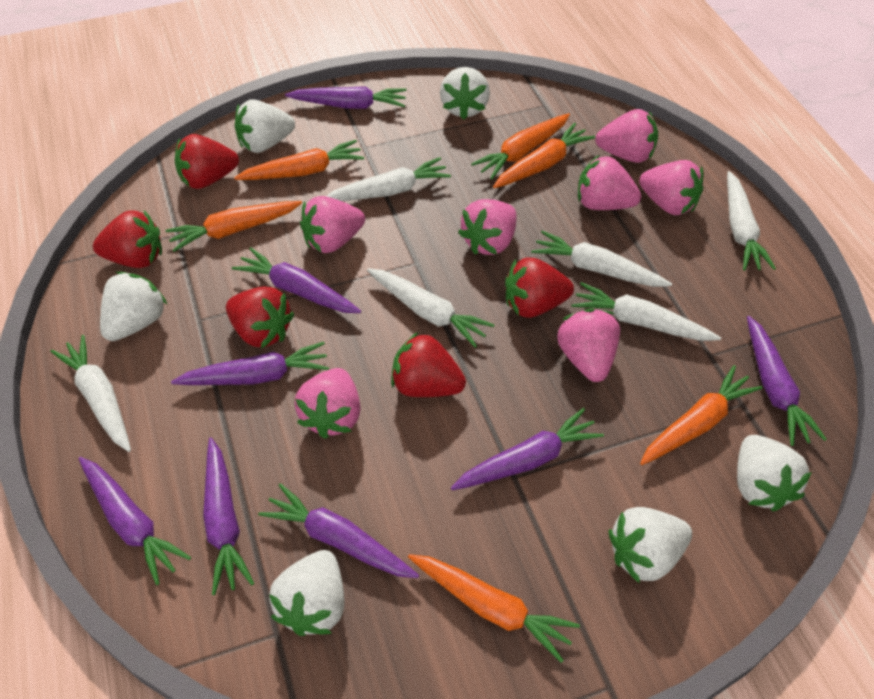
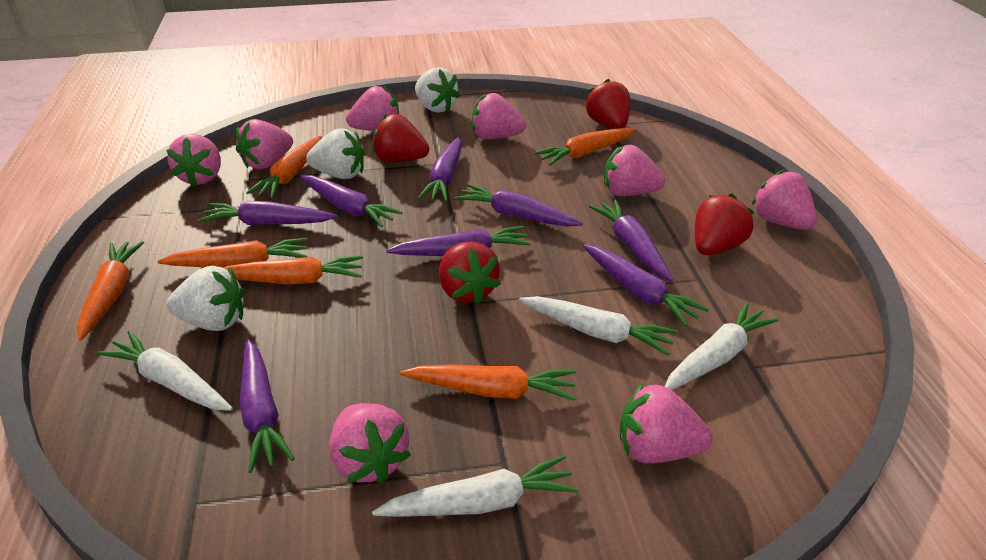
pink strawberry: [295,368,361,439] [300,196,365,253] [458,199,517,255] [557,309,620,382] [578,155,641,210] [595,109,658,163] [639,160,703,215] = 7 -> [166,134,221,187] [236,119,293,169] [329,403,411,484] [346,86,399,131] [472,93,526,139] [604,145,665,196] [620,383,713,464] [752,170,817,230] = 8
red strawberry: [93,210,162,268] [175,134,239,189] [226,287,294,348] [391,332,466,397] [505,257,574,318] = 5 -> [372,114,429,162] [439,242,501,304] [585,79,630,129] [695,194,754,255] = 4
white carrot: [51,335,131,452] [326,157,451,201] [367,268,494,348] [531,230,672,287] [572,282,721,341] [727,171,776,271] = 6 -> [97,331,233,411] [372,455,579,517] [519,296,678,356] [665,302,778,390] = 4
white strawberry: [100,272,168,341] [235,99,295,153] [269,550,345,636] [440,67,490,120] [609,507,692,583] [737,435,812,511] = 6 -> [166,266,245,331] [306,128,365,179] [415,67,460,113] = 3

